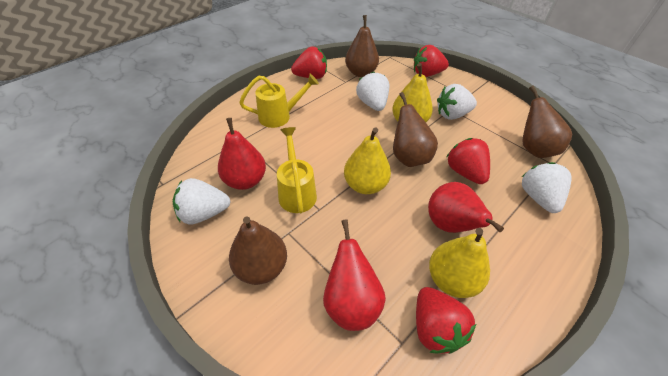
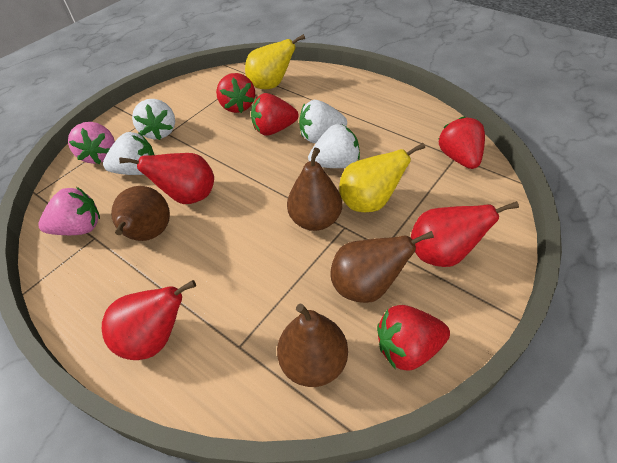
pink strawberry: none = 0 -> [38,187,100,235] [68,122,115,164] = 2
yellow pear: [344,128,391,194] [392,63,433,122] [429,228,490,298] = 3 -> [245,34,305,89] [339,143,425,212] = 2
yellow watering can: [239,74,319,128] [277,127,317,213] = 2 -> none = 0

